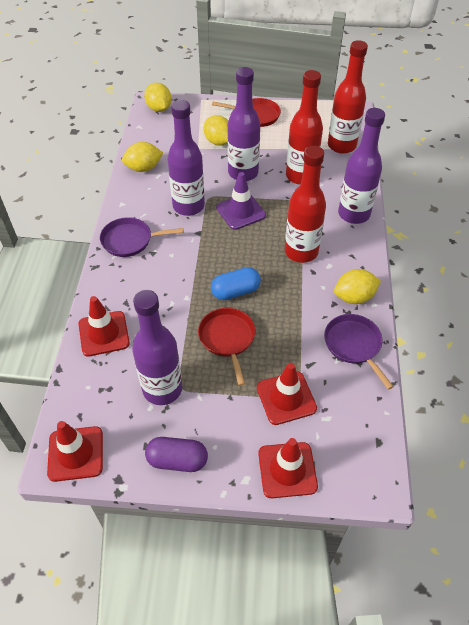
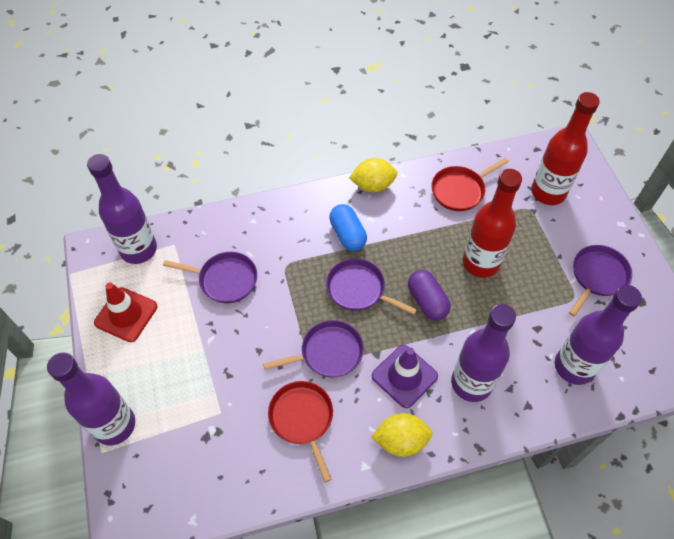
purple pan: [100,217,183,257] [324,314,394,390] = 2 -> [163,252,257,303] [263,320,364,378] [326,258,417,315] [569,245,632,316] = 4
red bottle: [285,146,326,263] [286,70,323,185] [328,40,368,154] = 3 -> [463,169,522,278] [531,92,600,205] = 2
red traffic cone: [47,421,103,482] [79,296,130,357] [257,363,317,425] [258,438,318,498] = 4 -> [94,283,157,342] = 1
yellow lemon: [122,142,163,172] [144,83,172,112] [204,115,228,146] [334,269,381,304] = 4 -> [349,158,398,192] [371,413,432,457] = 2

